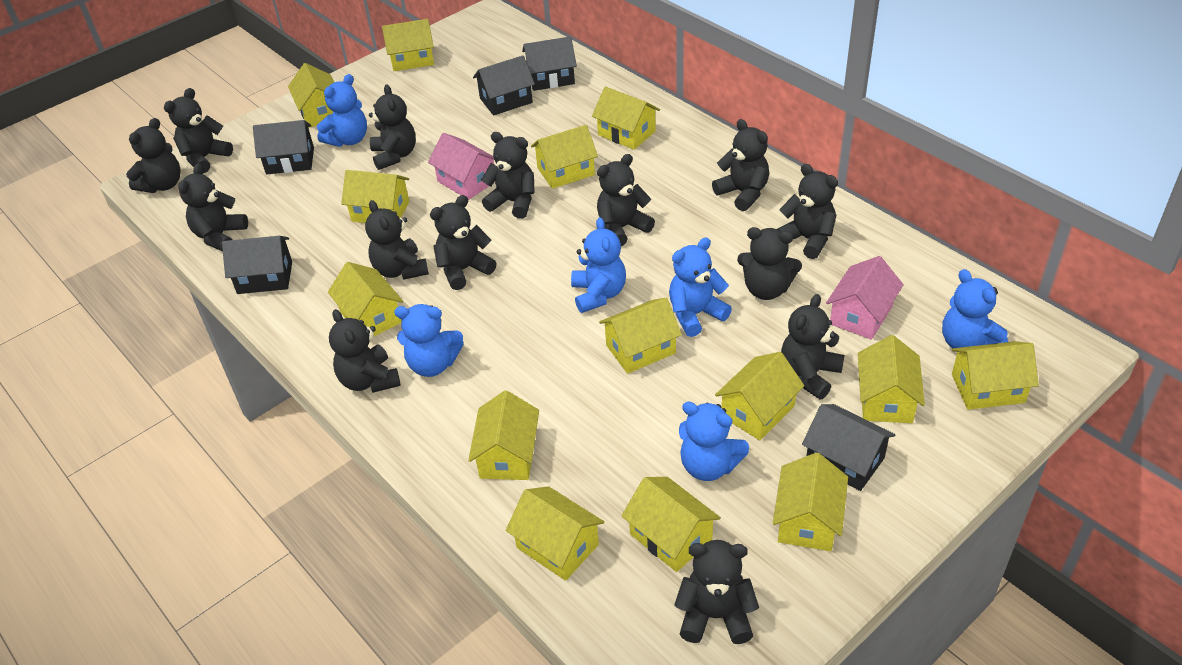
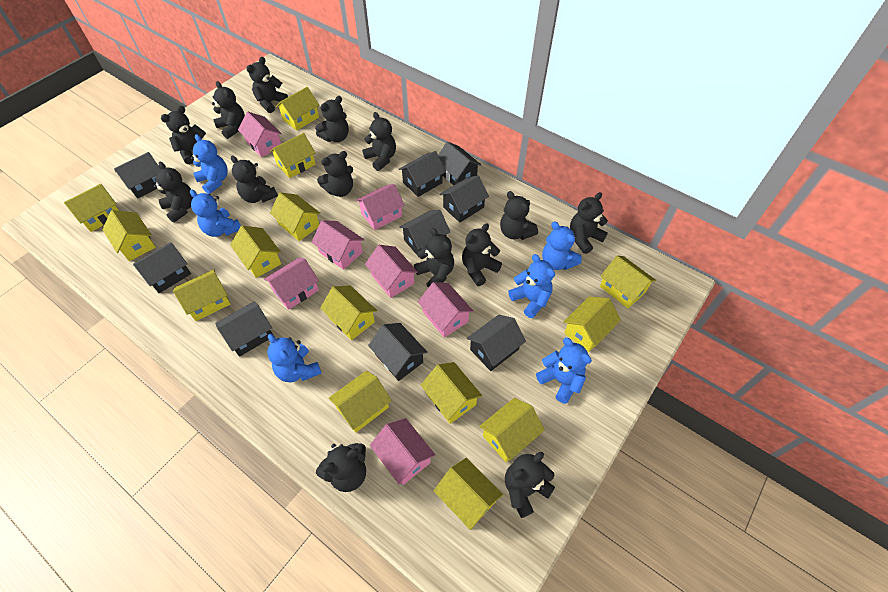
black house: [222,236,292,294] [253,120,314,175] [473,55,535,116] [522,36,577,91] [802,404,895,491] = 5 -> [114,152,161,199] [133,242,191,293] [215,301,273,357] [368,323,427,381] [399,151,446,197] [399,210,450,257] [438,142,481,185] [440,176,489,223] [467,315,526,371] = 9
pink house: [428,133,495,200] [826,256,904,340] = 2 -> [238,112,282,157] [264,258,319,310] [312,220,364,270] [356,184,405,230] [365,245,418,298] [370,418,435,485] [418,282,474,338] = 7

